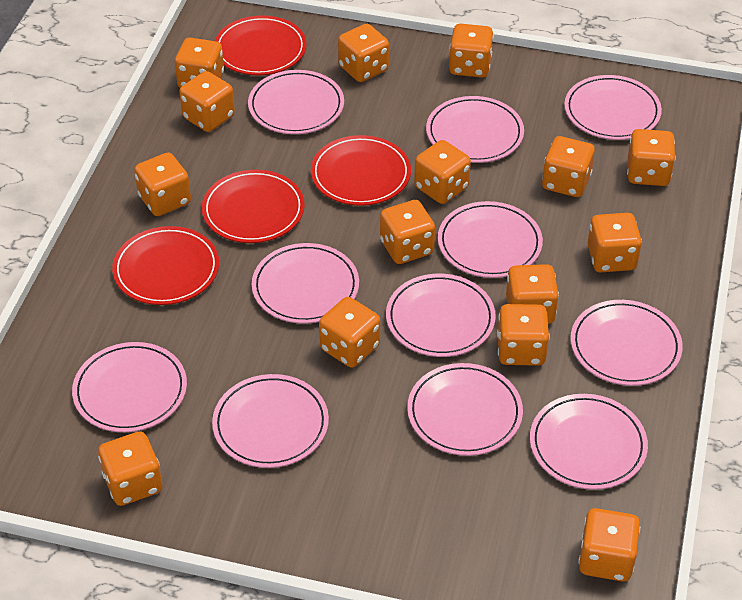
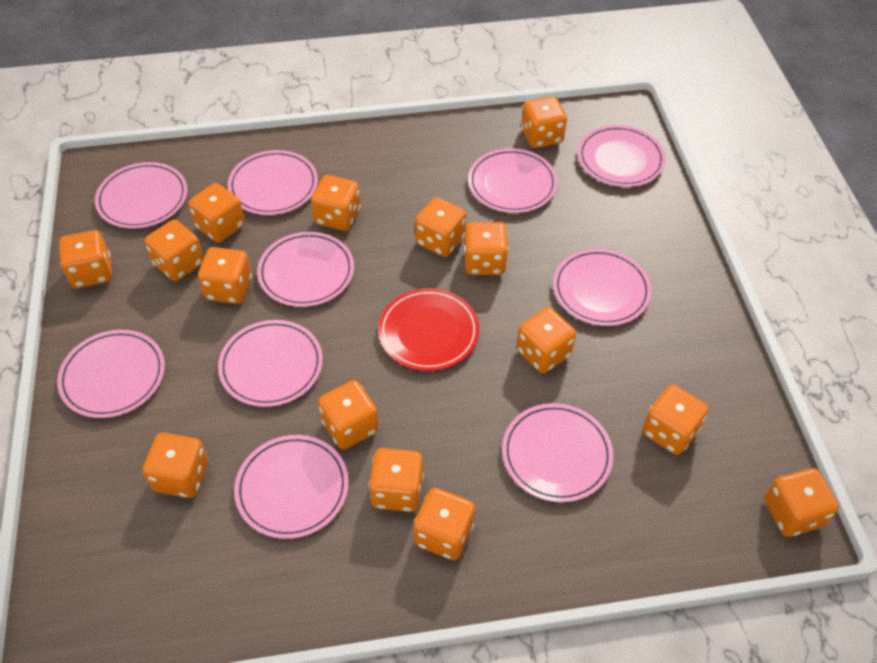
pink plate: [72,342,187,432] [212,374,329,468] [248,70,344,134] [252,243,359,324] [386,274,496,357] [407,363,523,456] [426,96,524,163] [438,201,543,278] [530,394,648,490] [564,75,662,140] [570,300,683,386] = 11 -> [57,330,165,418] [95,162,188,229] [218,320,323,407] [228,150,318,215] [234,435,349,539] [257,232,354,307] [468,148,558,213] [502,403,613,502] [553,249,652,326] [578,125,666,187] = 10
red plate: [112,226,219,305] [202,170,305,243] [215,15,307,75] [311,135,411,206] = 4 -> [378,288,479,371] = 1

